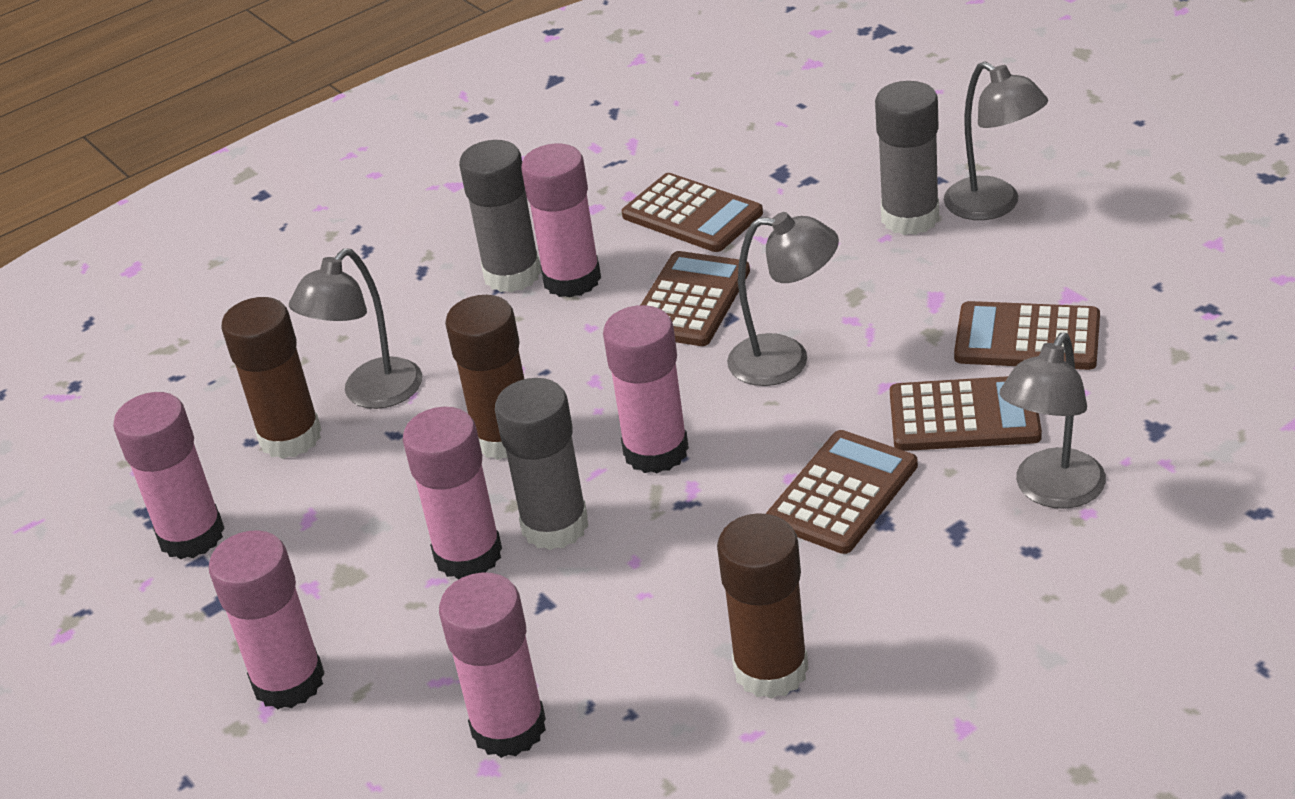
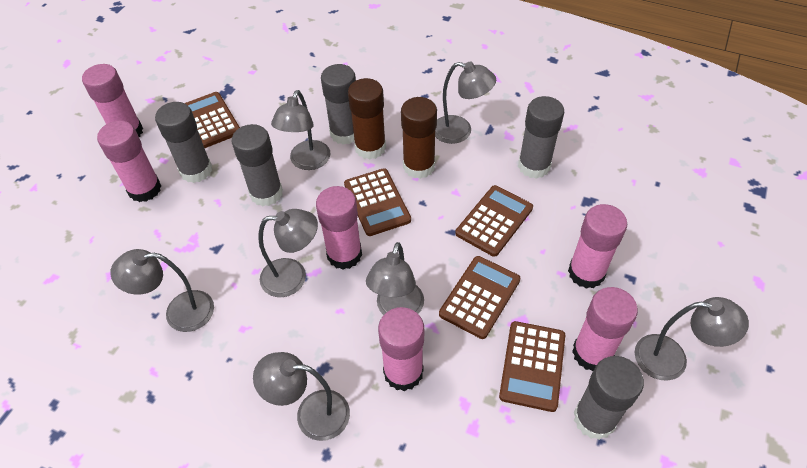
brown glue stick: [221,297,322,459] [445,295,524,460] [717,513,809,699] = 3 -> [348,78,386,160] [401,97,437,179] = 2
grey glue stick: [459,140,541,292] [495,378,588,550] [875,81,939,235] = 3 -> [155,102,212,183] [232,124,283,207] [321,64,356,145] [518,96,564,179] [574,356,644,440] = 5
grey lamp: [289,248,422,409] [727,212,839,386] [944,61,1048,220] [999,333,1106,509] = 4 -> [110,249,214,332] [253,352,350,441] [258,209,318,297] [271,90,330,170] [366,242,424,315] [435,62,496,144] [635,297,749,381] = 7

